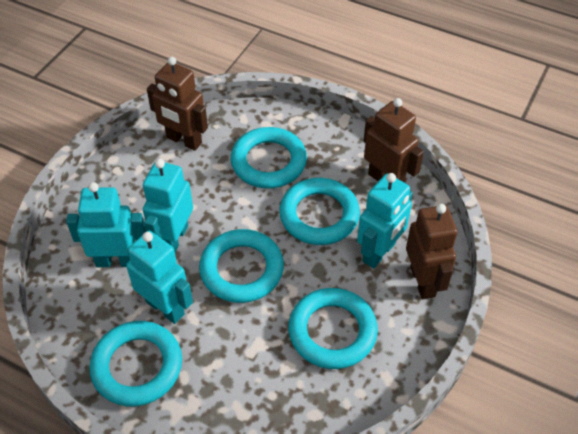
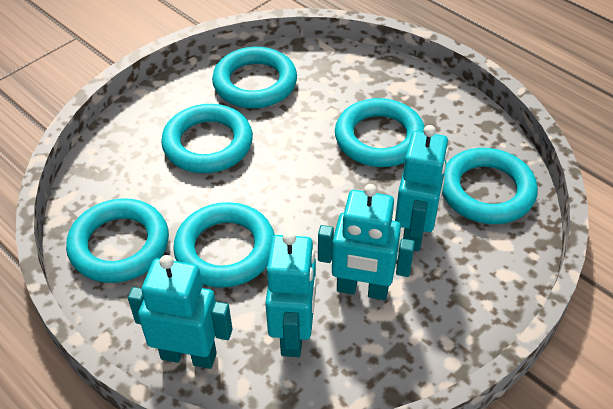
brown robot: [147,57,208,151] [364,98,424,183] [406,204,458,299] = 3 -> none = 0
turquoise ring: [89,321,182,406] [199,229,284,303] [231,127,307,188] [279,178,360,245] [288,288,378,369] = 5 -> [66,198,169,283] [161,104,253,173] [173,202,275,288] [212,47,297,108] [335,98,425,167] [442,148,538,224] = 6

